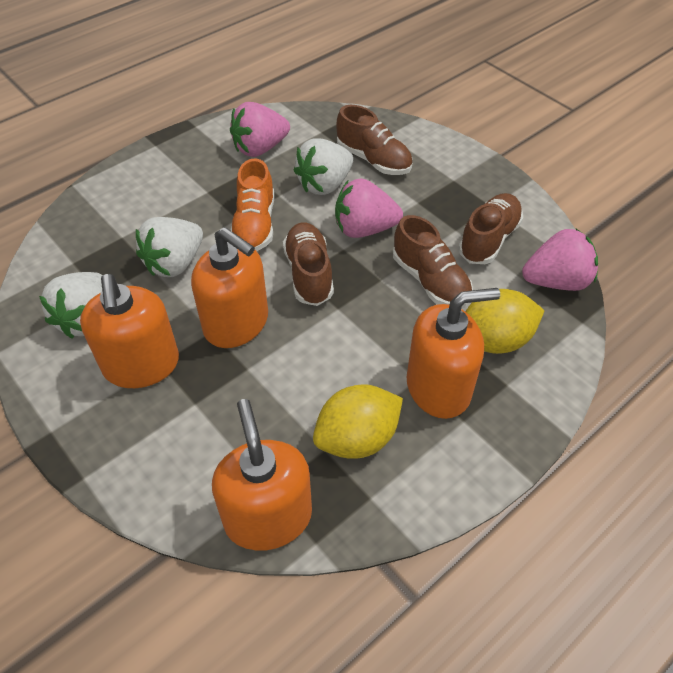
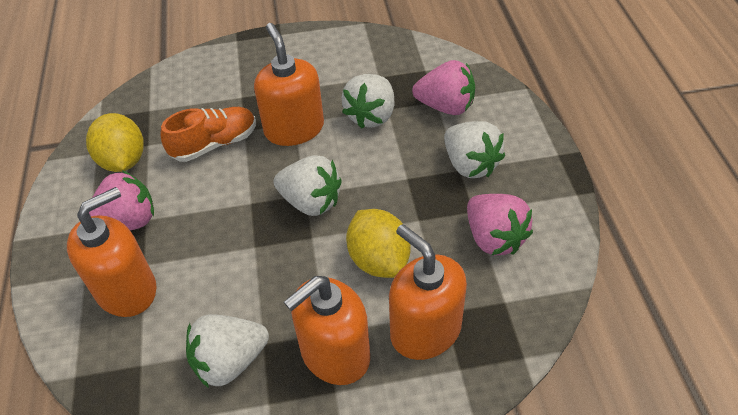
brown shoe: [283,222,334,306] [336,105,412,175] [393,215,473,308] [458,193,523,264] = 4 -> none = 0
white strawberry: [39,272,102,338] [136,217,203,277] [293,139,353,195] = 3 -> [186,314,269,388] [274,155,342,216] [341,74,395,129] [444,121,505,178] = 4

